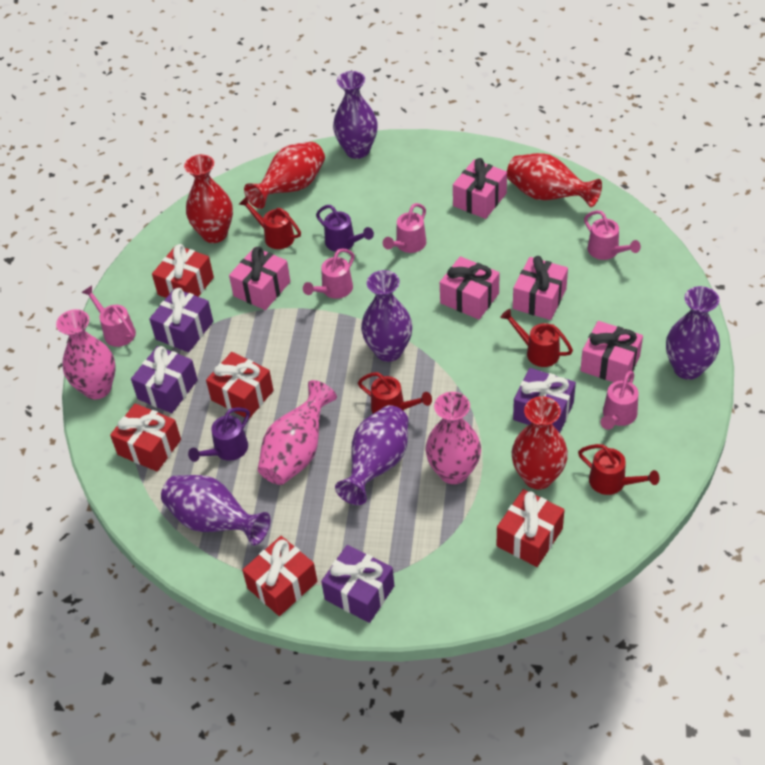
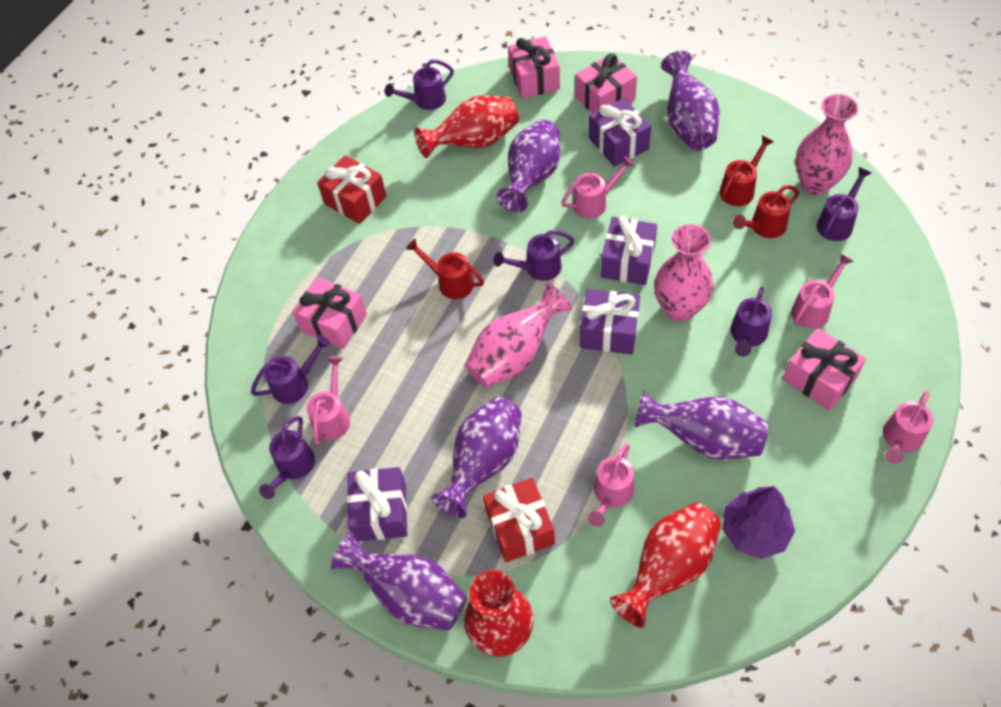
pink gift: [229,246,291,310] [440,256,500,319] [453,158,507,219] [513,256,568,320] [580,321,643,382] = 5 -> [292,277,367,349] [508,36,560,99] [575,53,637,113] [783,328,866,411] = 4
purple tree: none = 0 -> [722,486,795,559] = 1
purple watering can: [188,407,250,462] [316,205,374,252] = 2 -> [251,335,330,404] [259,416,315,499] [385,59,454,110] [493,230,574,281] [730,287,772,357] [817,167,871,241] = 6
red gift: [110,403,181,472] [152,244,214,298] [206,352,274,419] [242,536,317,616] [496,489,565,567] = 5 -> [317,155,387,224] [483,478,555,562] = 2
red vase: [184,154,233,243] [244,142,325,209] [507,153,602,207] [512,396,568,490] = 4 -> [414,96,519,158] [464,570,534,657] [610,503,721,628] = 3
red watering can: [239,196,301,249] [358,372,432,414] [500,309,573,367] [578,444,660,495] = 4 -> [406,239,484,299] [720,136,774,206] [733,185,799,238] = 3

